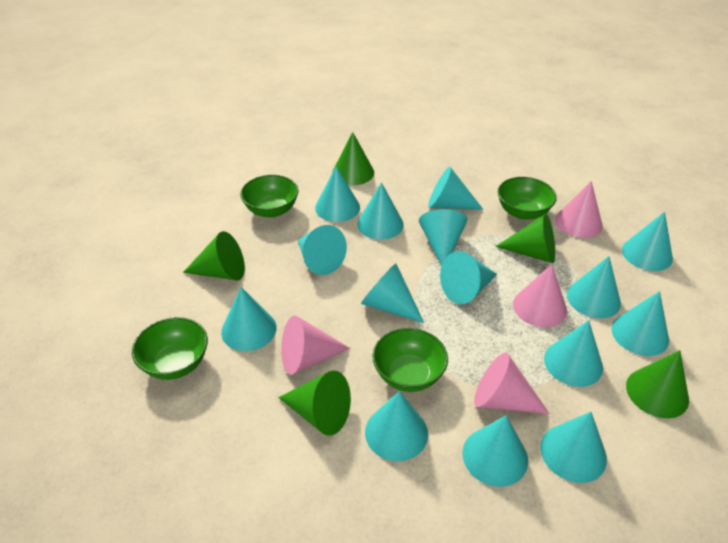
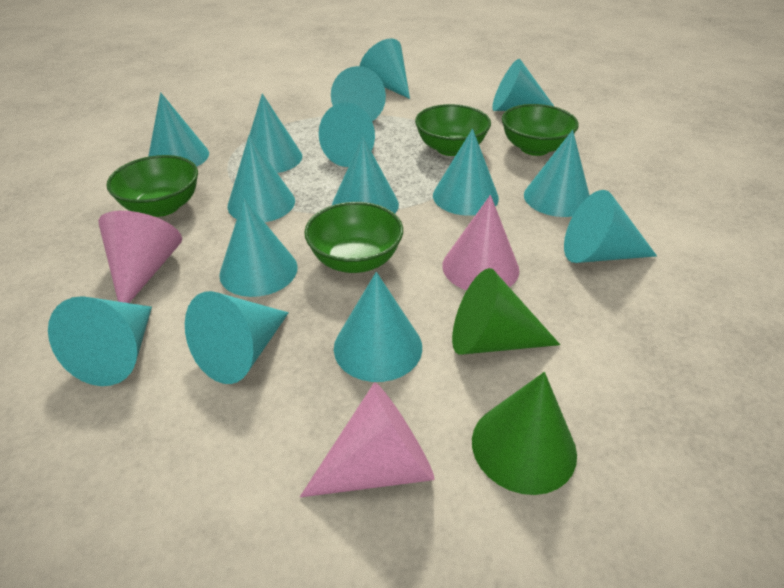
green cone: [183,231,245,281] [278,370,351,436] [332,132,374,185] [495,214,555,263] [626,350,689,418] = 5 -> [452,268,560,355] [472,372,577,495] = 2
pink cone: [281,315,351,375] [474,352,550,414] [513,264,567,327] [555,181,603,238] = 4 -> [99,211,182,303] [300,382,434,497] [442,195,519,290] = 3

